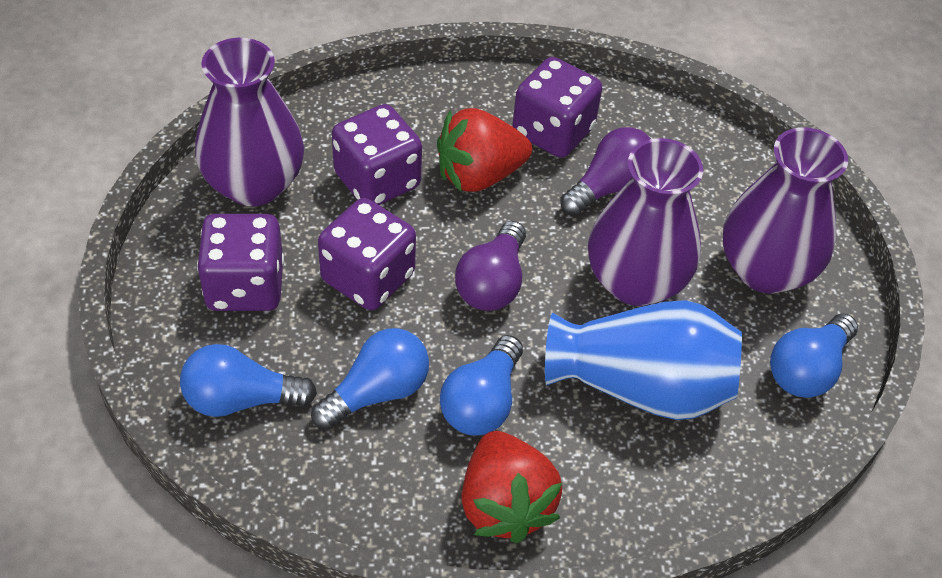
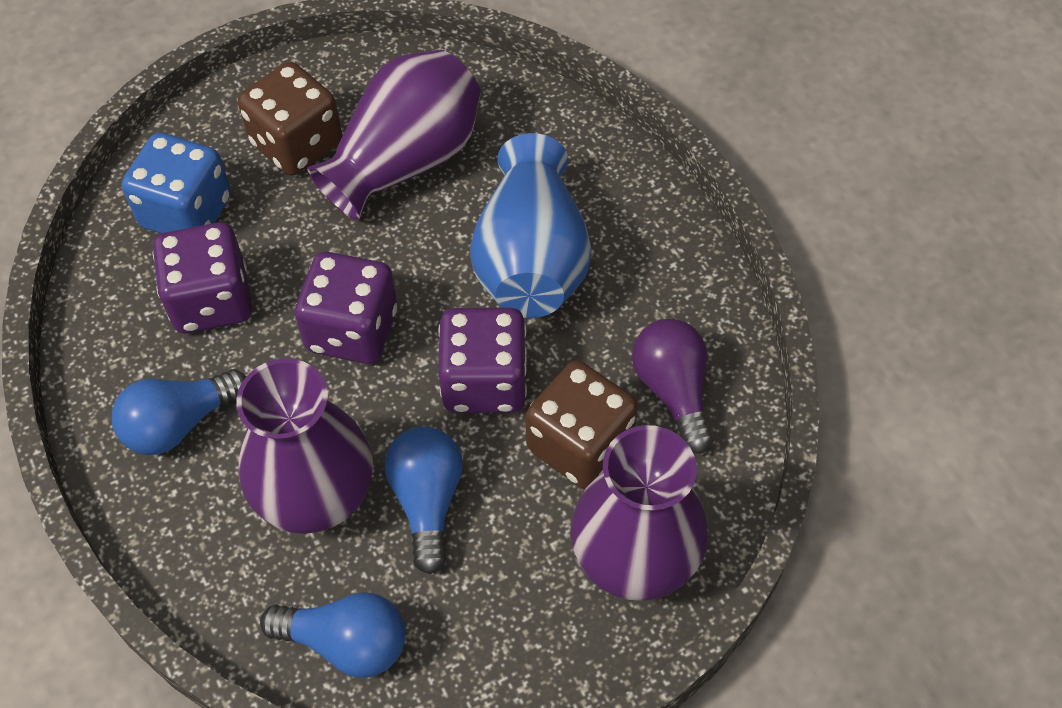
blue dice: none = 0 -> [122,133,231,234] = 1
blue light bulb: [180,344,317,417] [311,328,429,430] [440,335,523,436] [770,313,858,398] = 4 -> [112,369,246,455] [260,592,405,678] [385,426,463,574] = 3
brown dice: none = 0 -> [238,62,342,176] [526,361,638,489] = 2
purple dice: [197,214,284,311] [318,198,416,310] [332,104,422,205] [512,57,602,158] = 4 -> [153,222,252,333] [295,252,397,364] [438,308,527,413] = 3
purple light bulb: [455,221,526,311] [560,127,651,216] = 2 -> [632,319,713,454] = 1
red strawberry: [437,108,532,192] [462,431,562,543] = 2 -> none = 0

